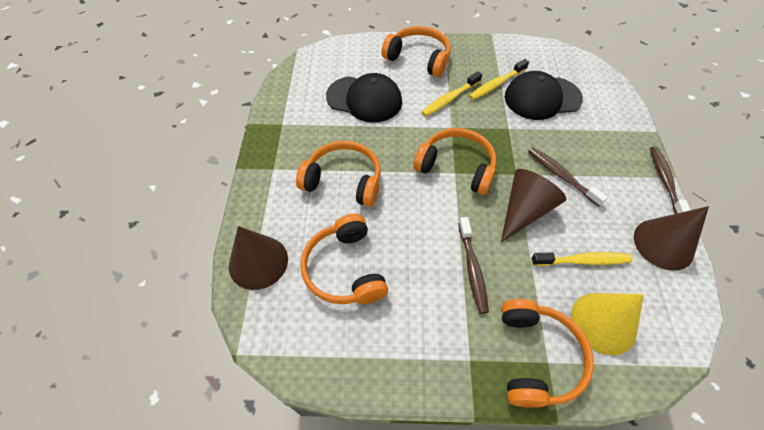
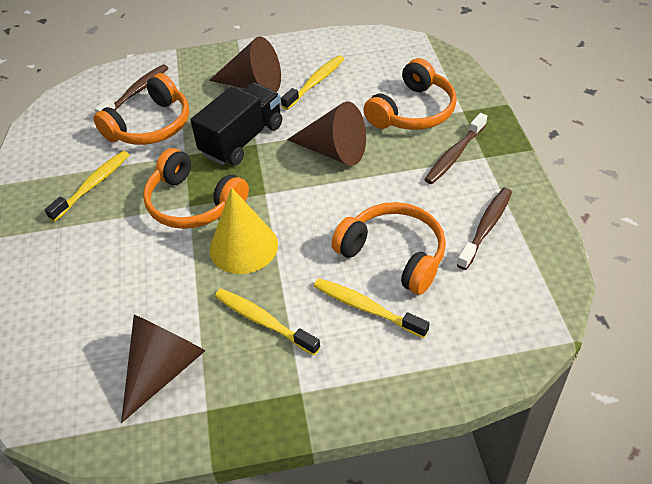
black cap: [326,73,402,123] [505,71,583,120] = 2 -> none = 0
black truck: none = 0 -> [190,83,282,165] = 1
orange headphones: [296,141,381,207] [300,214,388,304] [381,26,450,77] [414,128,497,195] [501,299,594,408] = 5 -> [93,73,189,145] [143,148,249,229] [331,202,446,295] [363,58,457,130] = 4
yellow toothbrush: [422,71,482,117] [469,59,529,100] [531,252,633,266] = 3 -> [45,151,129,222] [215,289,320,355] [281,55,344,110] [314,278,429,338] = 4

